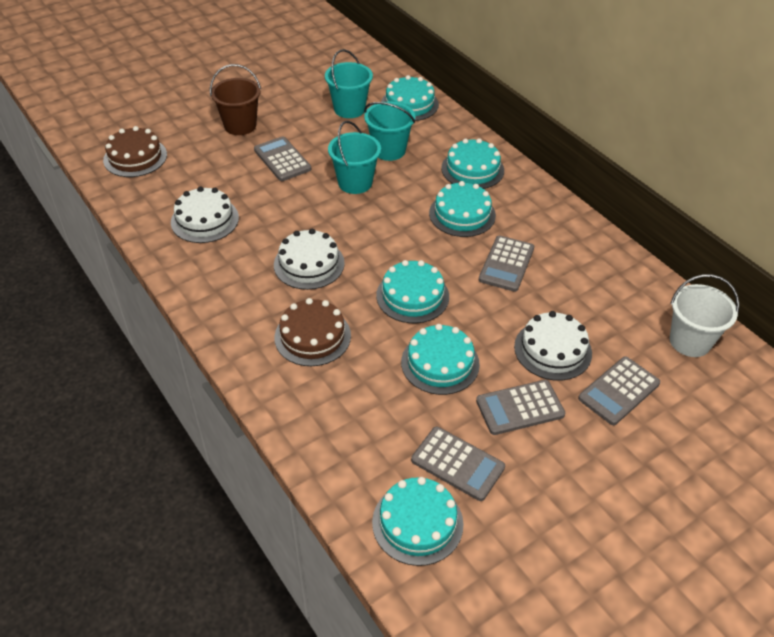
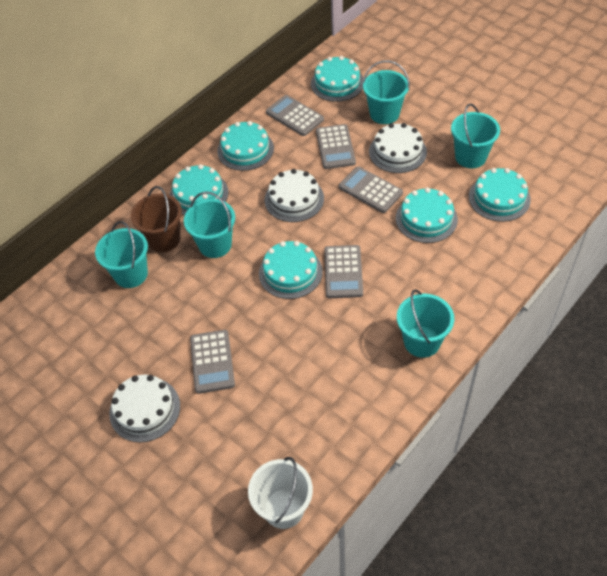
brown cake: [103,126,167,177] [274,298,351,366] = 2 -> none = 0
turquoise bucket: [325,49,373,118] [328,121,381,194] [364,101,415,161] = 3 -> [95,221,148,288] [184,192,235,258] [363,60,410,124] [397,289,454,358] [451,104,500,168] = 5

